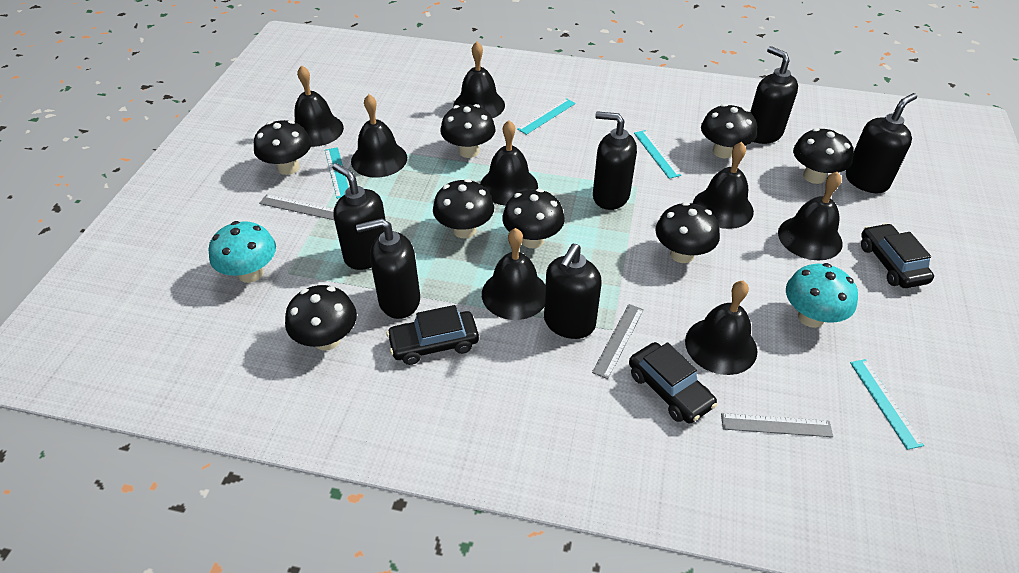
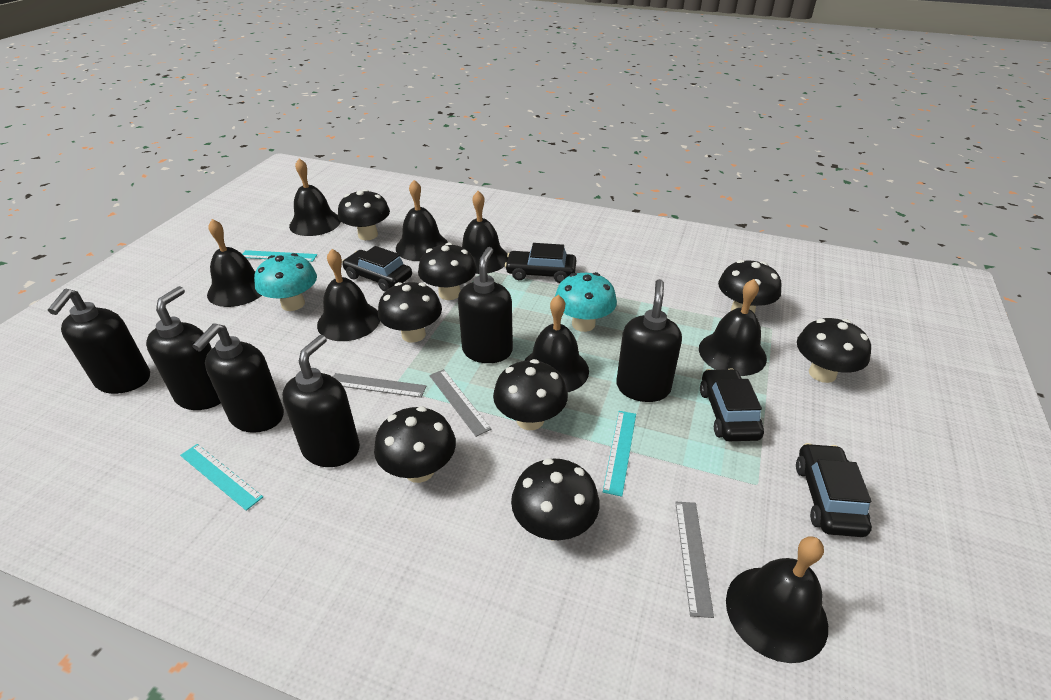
black car: [386,305,479,365] [629,342,717,423] [861,223,934,288] = 3 -> [342,246,412,291] [505,243,576,283] [700,368,764,441] [796,443,872,537] = 4
turquoise ruler: [325,147,349,199] [517,98,576,135] [634,130,681,179] [850,359,924,450] = 4 -> [180,444,263,511] [243,250,317,262] [603,411,636,497] = 3

